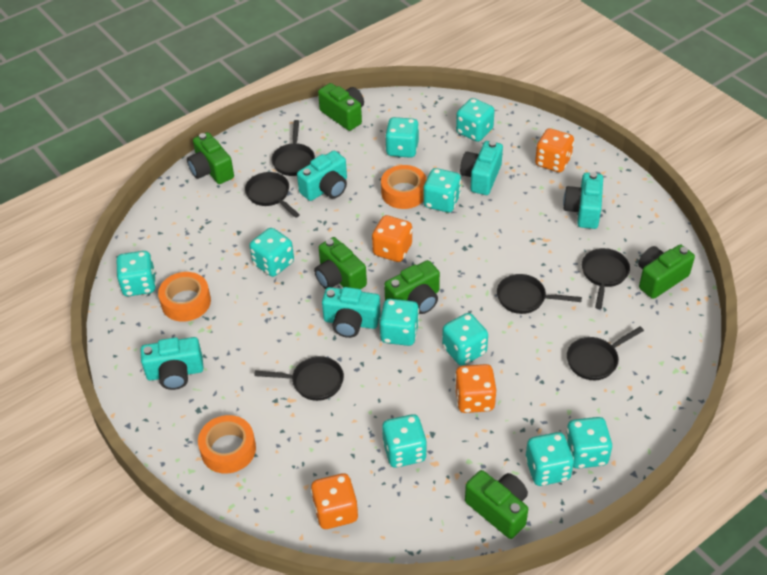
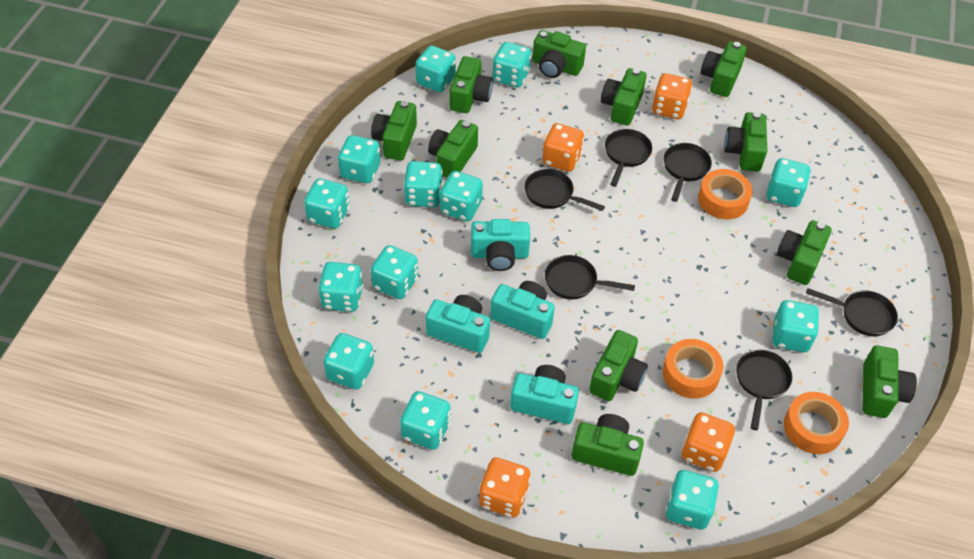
green camera: [187,132,234,184] [314,237,367,289] [318,83,364,131] [384,260,440,314] [465,470,528,539] [638,244,695,299] = 6 -> [371,101,417,161] [428,120,478,178] [450,56,493,113] [532,30,586,78] [572,414,644,476] [589,330,648,401] [601,68,647,126] [701,41,747,97] [724,112,767,172] [777,220,832,285] [863,345,917,418] = 11
turquoise camera: [141,337,204,390] [297,150,347,201] [322,287,381,338] [460,141,503,195] [563,172,603,229] = 5 -> [426,295,490,353] [471,219,530,271] [490,281,555,339] [510,365,579,424] = 4
turquoise dice: [116,251,156,296] [249,228,294,277] [380,299,419,346] [382,414,427,468] [385,117,419,158] [423,168,461,213] [442,313,488,366] [456,98,495,142] [525,432,574,486] [565,417,612,469] = 10 -> [304,178,350,229] [318,262,363,312] [323,333,374,389] [338,135,380,183] [371,245,418,299] [400,391,451,450] [403,161,443,207] [415,46,456,92] [440,171,483,221] [493,42,531,87] [666,470,719,529] [766,158,811,207] [772,300,819,352] = 13

